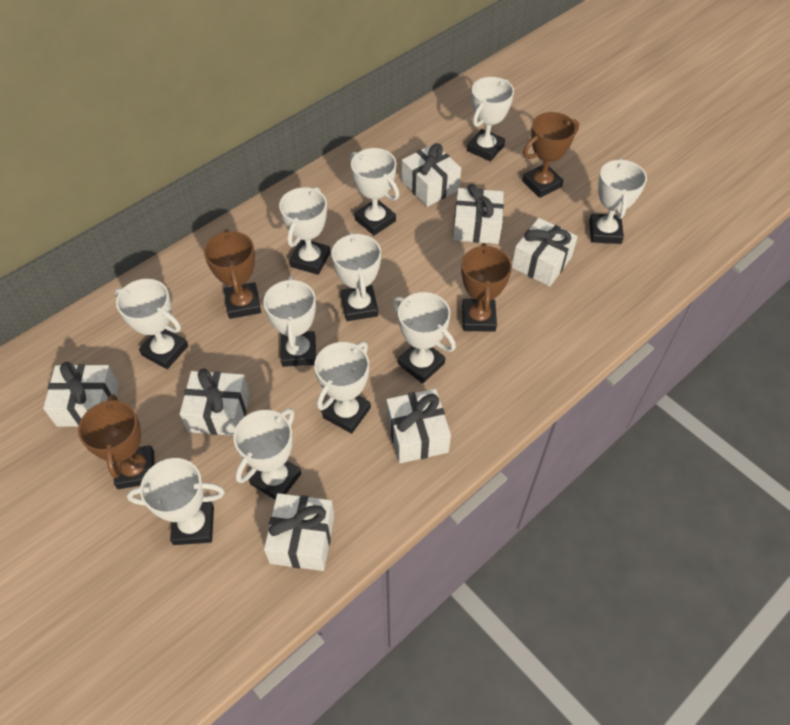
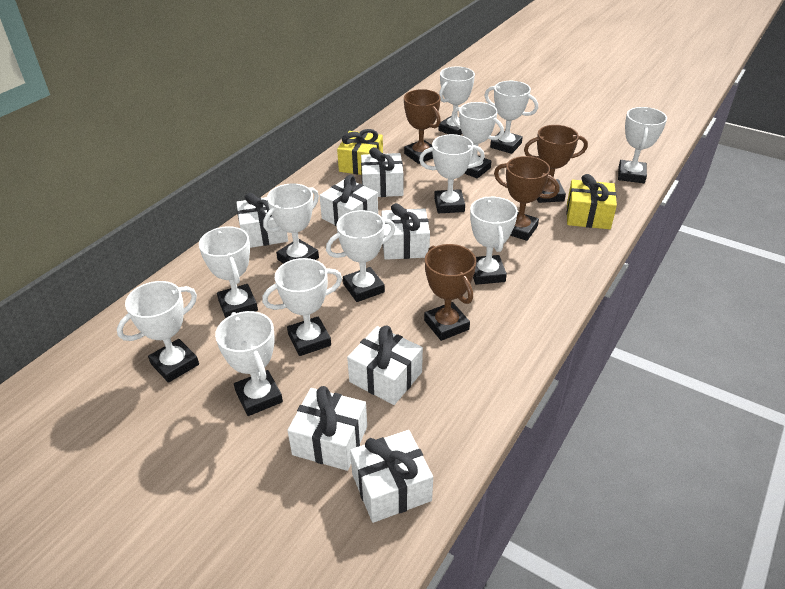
white trophy: [115,279,188,369] [127,458,225,545] [233,408,301,500] [263,277,316,367] [279,187,330,275] [314,342,371,434] [332,232,381,321] [350,148,399,235] [392,292,456,384] [467,77,514,161] [589,158,647,244] = 11 -> [117,281,199,383] [199,226,258,318] [215,311,283,416] [262,258,342,356] [263,183,319,264] [326,210,396,302] [419,134,485,213] [438,67,475,135] [451,102,504,179] [470,197,518,285] [485,81,538,154] [618,107,667,183] = 12
yellow gift: none = 0 -> [337,129,383,175] [567,174,617,229] = 2

